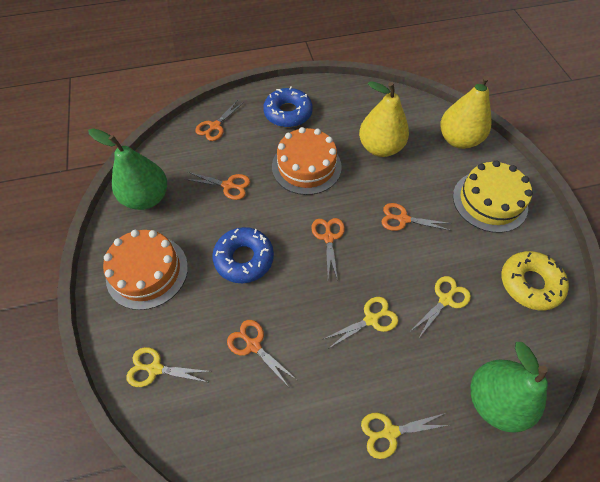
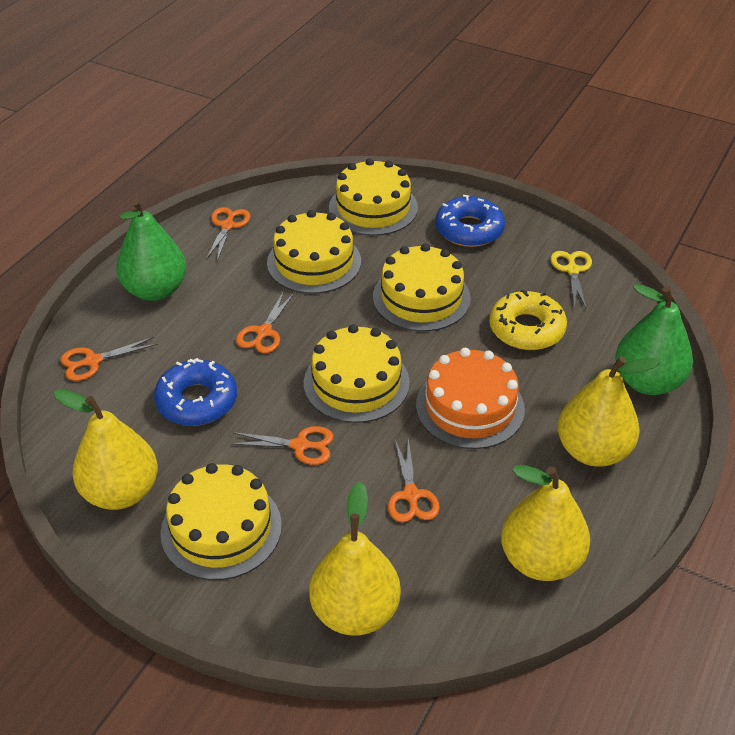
orange cake: [103,230,188,310] [272,127,342,195] = 2 -> [416,348,525,449] = 1
yellow cake: [453,160,533,233] = 1 -> [161,463,282,580] [267,210,361,294] [304,324,410,423] [329,158,418,236] [373,244,471,331] = 5
yellow pear: [359,81,409,157] [440,76,492,149] = 2 -> [54,389,158,510] [309,482,401,635] [501,465,590,581] [558,356,660,467] = 4
yellow scissors: [126,347,211,387] [322,297,398,349] [361,413,448,459] [411,276,471,339] = 4 -> [551,251,592,309] = 1

